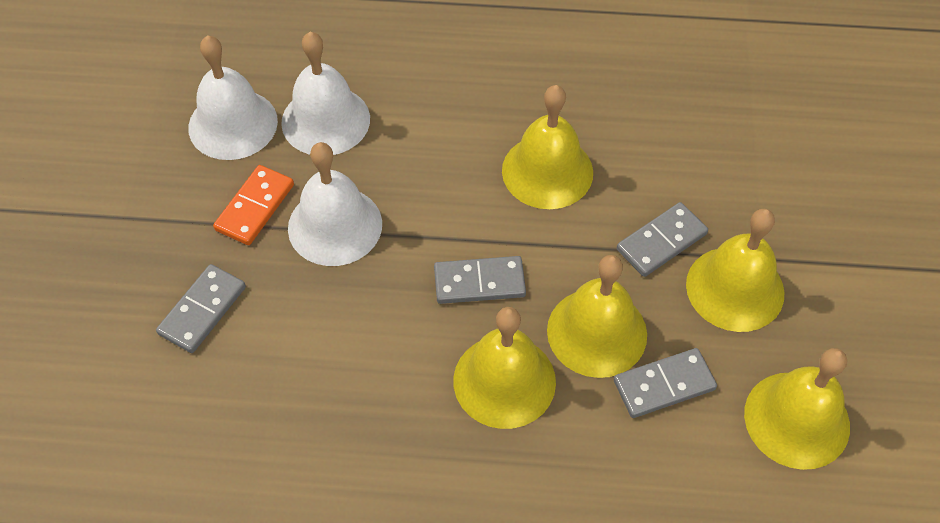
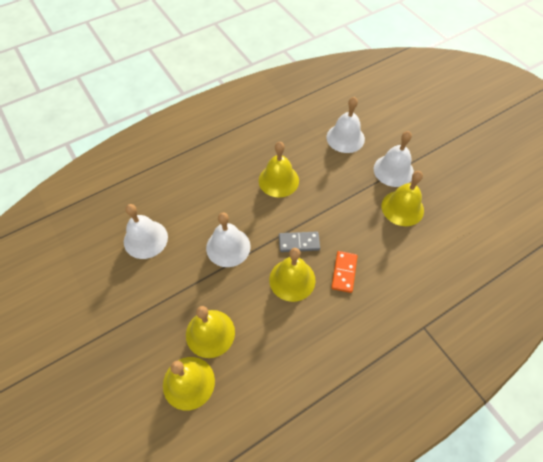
grey domino: [156,264,246,353] [434,256,526,304] [614,348,717,418] [617,202,708,277] = 4 -> [279,232,320,252] = 1
white bell: [188,35,278,160] [281,32,370,155] [288,142,382,266] = 3 -> [124,204,168,259] [206,212,251,267] [327,97,365,153] [374,131,414,187] = 4

